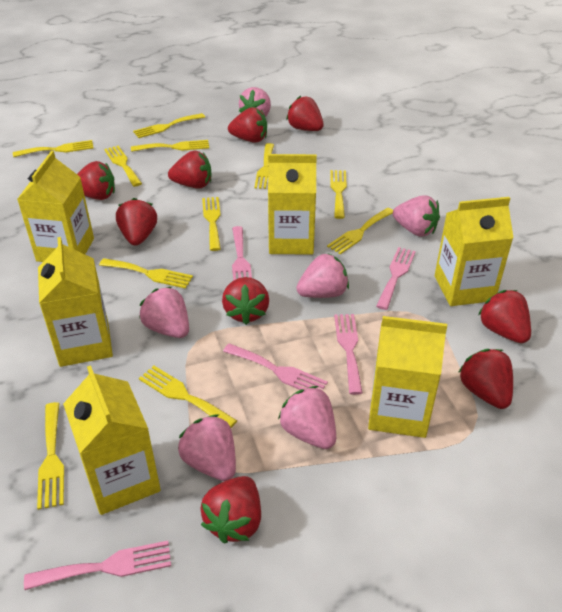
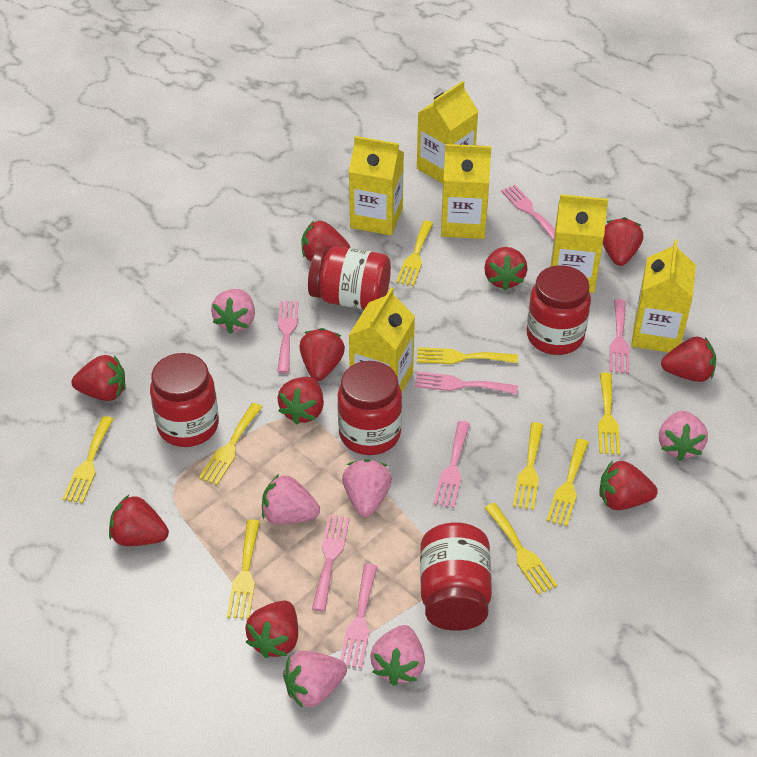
pink fork: [24,541,171,590] [223,343,328,390] [232,226,252,281] [334,314,363,395] [376,247,416,310] = 5 -> [277,301,299,373] [312,515,350,611] [340,564,377,669] [415,371,518,394] [433,421,470,508] [501,185,555,241] [610,299,629,373] = 7
red jar: none = 0 -> [150,353,219,447] [308,246,391,309] [337,361,402,455] [420,522,492,631] [527,265,591,355] = 5
red strawberry: [77,161,115,200] [116,198,157,246] [168,150,211,189] [201,476,261,544] [222,277,269,325] [228,107,267,143] [286,96,324,131] [458,349,513,409] [478,290,531,343] = 9 -> [71,355,126,401] [109,495,169,546] [245,601,298,658] [278,377,324,425] [299,328,345,381] [302,221,350,261] [484,247,528,290] [599,460,658,510] [603,217,643,266] [661,337,716,382] = 10
yellow fork: [13,140,94,157] [37,402,64,510] [99,258,193,289] [104,146,142,187] [131,140,209,152] [133,113,205,138] [139,366,237,428] [202,197,221,251] [254,143,274,189] [327,208,393,254] [330,170,347,219] = 11 -> [63,416,114,503] [199,403,262,485] [227,520,260,619] [396,221,433,286] [417,347,518,364] [485,503,557,595] [513,422,543,510] [546,439,589,526] [598,372,620,455] = 9

